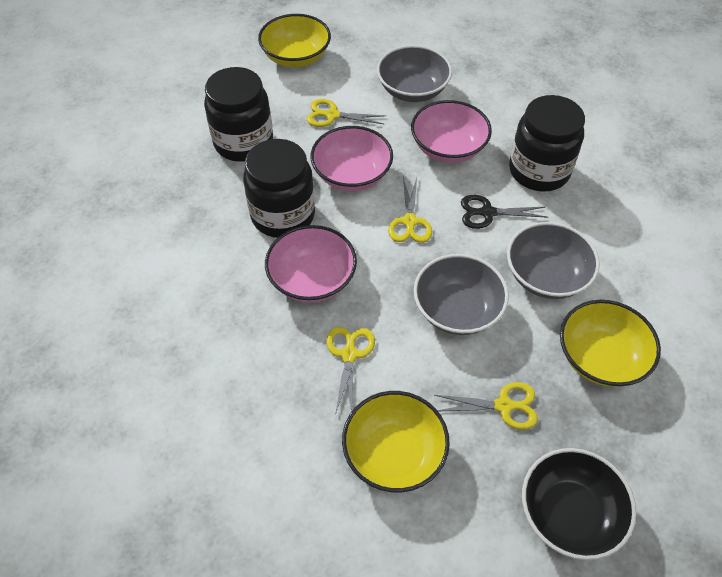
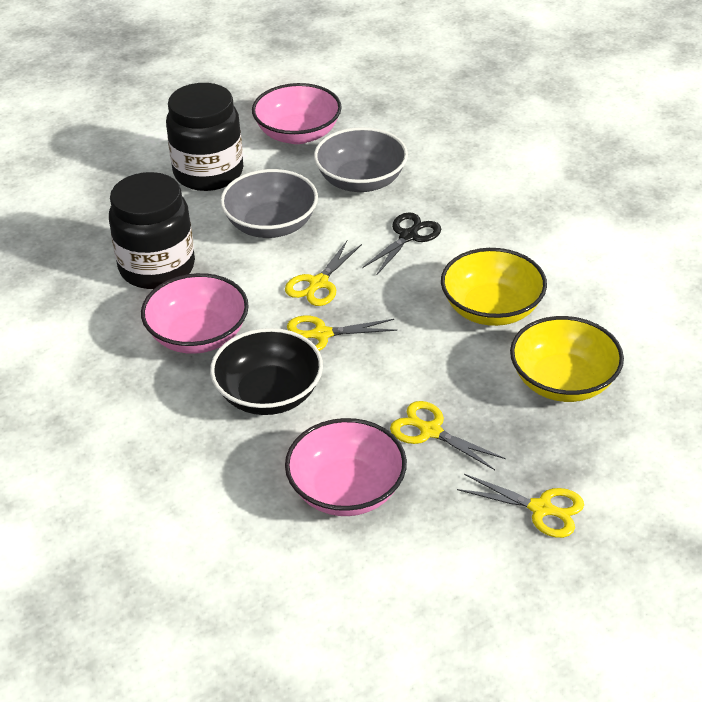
black jar: [204,67,273,162] [243,139,315,238] [509,95,585,192] = 3 -> [109,172,195,289] [166,83,243,191] = 2
grey bowl: [377,45,452,102] [414,254,509,335] [507,222,600,299] = 3 -> [220,169,318,238] [314,127,408,192] = 2
yellow bowl: [258,14,331,67] [342,391,450,492] [560,300,661,387] = 3 -> [441,248,547,326] [510,316,624,402] = 2

